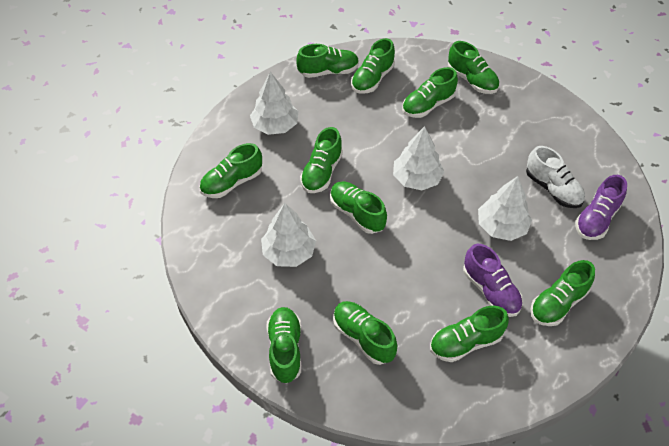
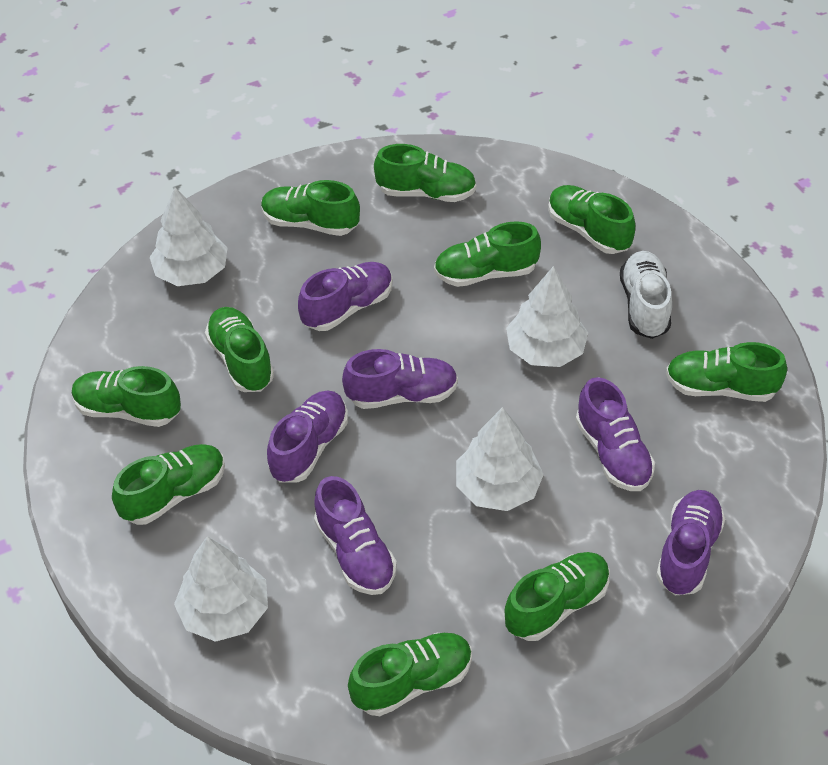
green shoe: [199,143,262,198] [267,307,301,384] [296,44,359,78] [300,127,343,193] [330,181,387,234] [333,301,397,365] [351,38,395,94] [402,67,458,118] [430,306,509,362] [448,41,499,94] [530,260,595,326] = 11 -> [72,366,181,427] [112,444,225,525] [205,307,274,392] [261,180,360,236] [348,633,472,716] [374,144,476,202] [434,221,541,287] [505,552,610,641] [548,185,635,254] [666,342,787,402] = 10
purple shoe: [463,244,523,317] [575,175,627,240] = 2 -> [267,391,348,483] [298,262,393,331] [314,476,397,595] [342,349,458,409] [576,377,655,491] [656,490,725,595] = 6

